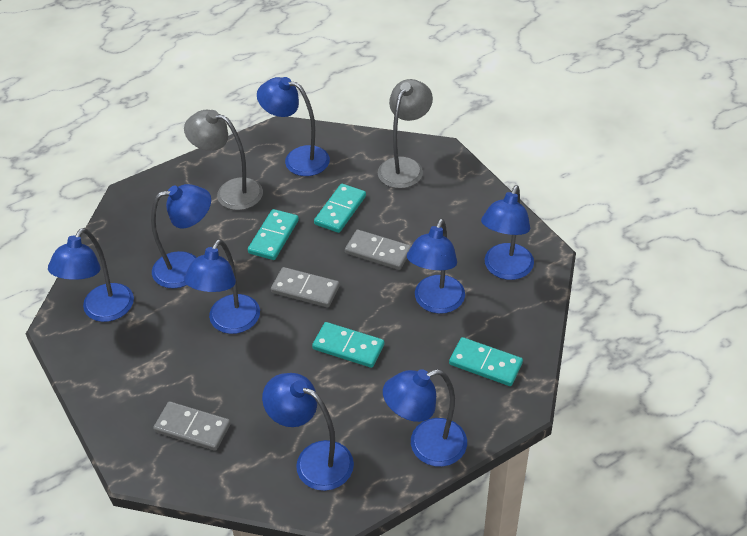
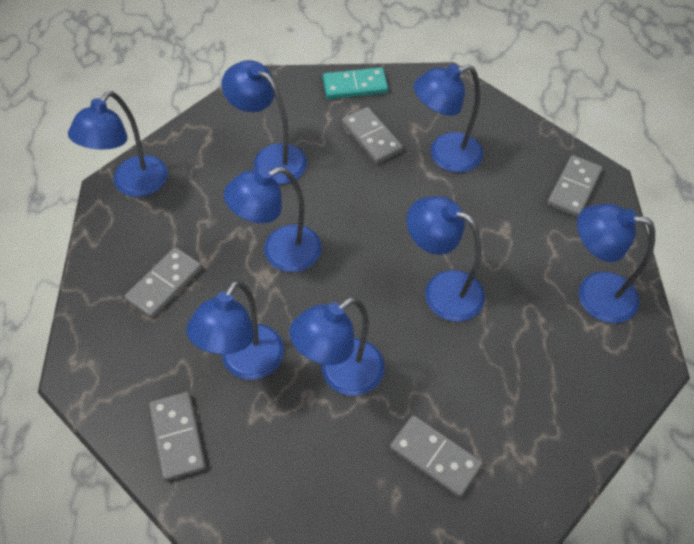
grey domino: [153,402,231,451] [271,267,340,307] [345,229,411,270] = 3 -> [124,247,202,318] [149,392,206,481] [342,107,403,164] [390,415,483,498] [547,155,603,217] = 5
grey lamp: [184,110,263,210] [378,79,433,188] = 2 -> none = 0
turquoise domino: [248,209,299,260] [312,322,384,368] [314,184,366,233] [449,337,523,386] = 4 -> [323,67,388,99] = 1

